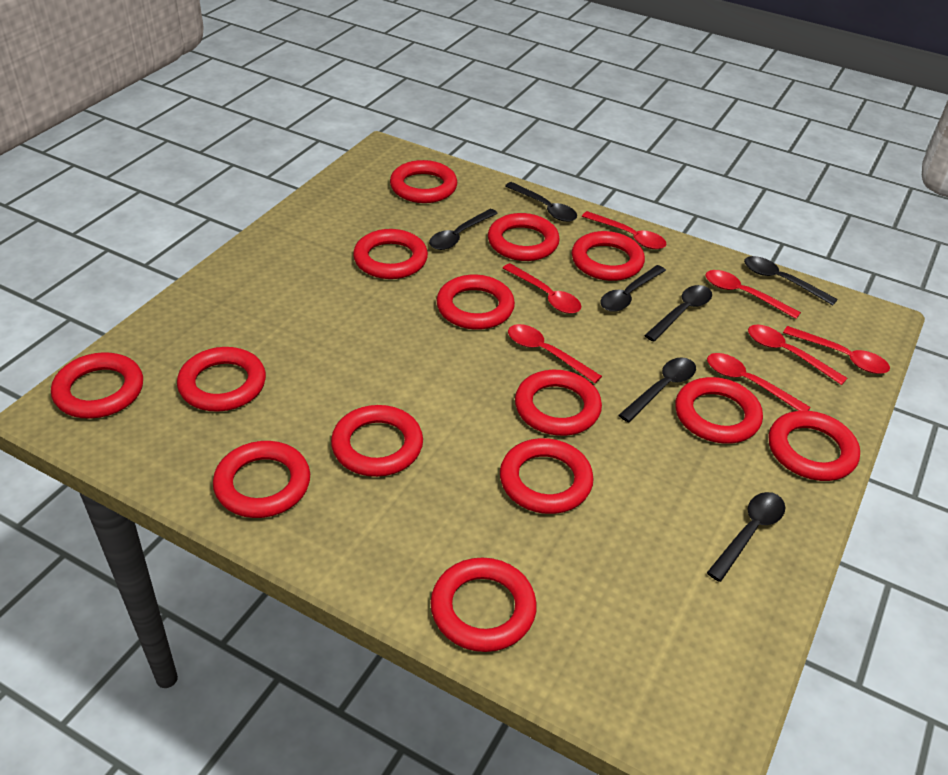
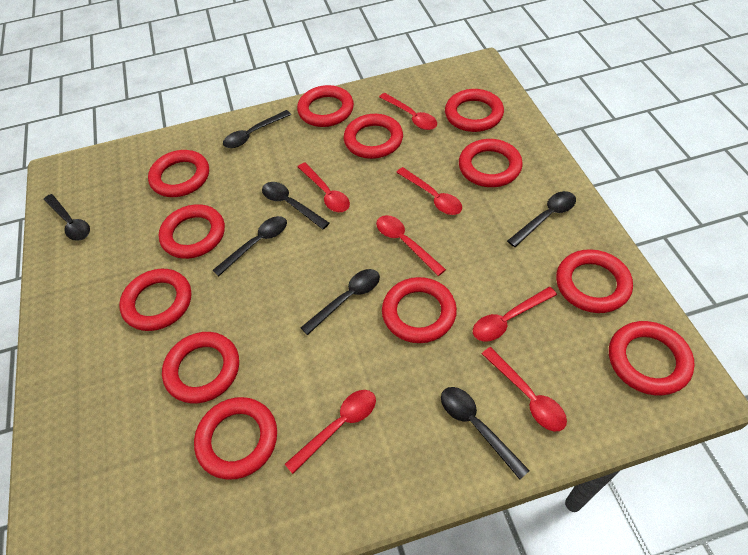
red ring: [51,352,143,419] [177,347,266,412] [213,441,310,518] [331,405,423,477] [353,229,428,279] [390,160,457,203] [430,558,537,652] [436,274,515,330] [488,213,560,261] [500,438,594,514] [515,370,602,436] [572,231,645,281] [675,377,763,444] [769,411,860,481] = 14 -> [119,269,191,331] [148,150,209,197] [159,204,225,259] [162,332,239,403] [194,397,277,480] [297,85,354,127] [344,114,403,159] [382,277,457,343] [445,89,504,132] [459,139,523,187] [556,249,633,313] [609,321,695,395] = 12

